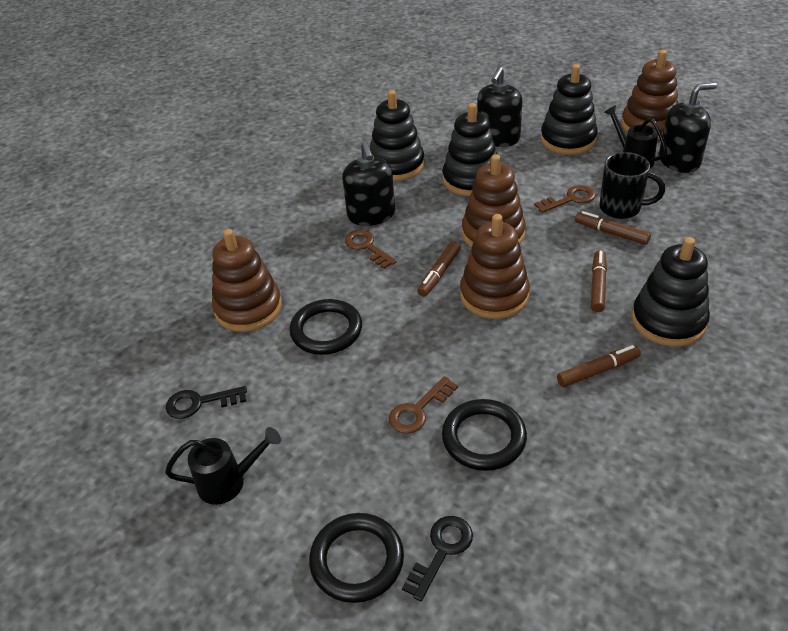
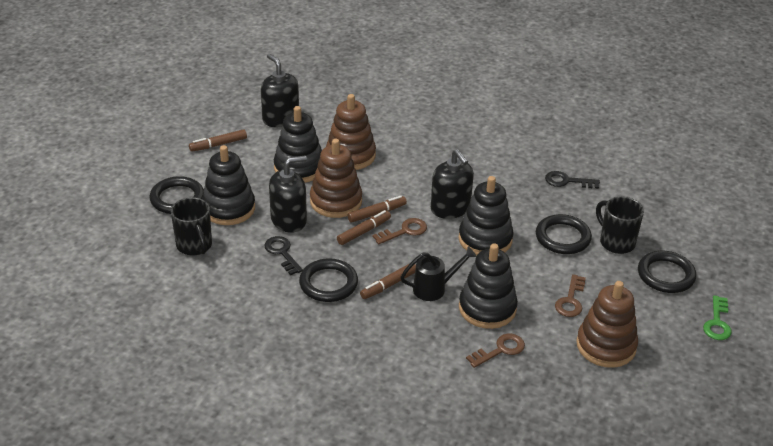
black mug: [600,152,665,219] = 1 -> [171,197,212,256] [596,197,644,254] = 2
black ring: [289,299,362,355] [309,513,404,603] [442,399,527,471] = 3 -> [149,176,204,214] [299,258,358,302] [536,214,592,254] [638,251,696,293] = 4
black watering can: [165,427,281,505] [604,105,667,169] = 2 -> [400,247,477,301] = 1
brown stacking toy: [212,229,282,332] [460,214,530,319] [462,154,526,248] [621,50,678,140] = 4 -> [310,139,362,218] [326,94,376,170] [576,281,638,368] = 3
green key: none = 0 -> [703,295,732,340] = 1

